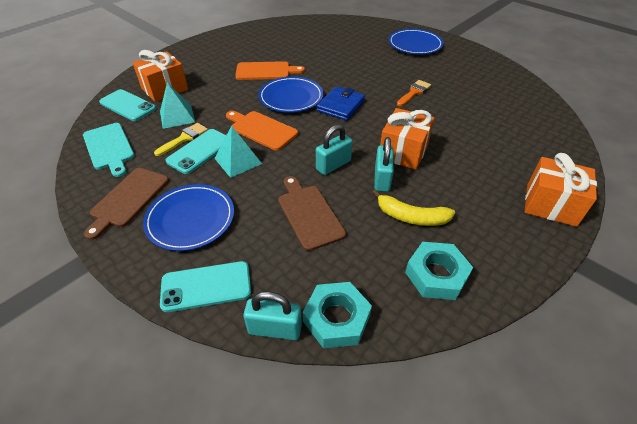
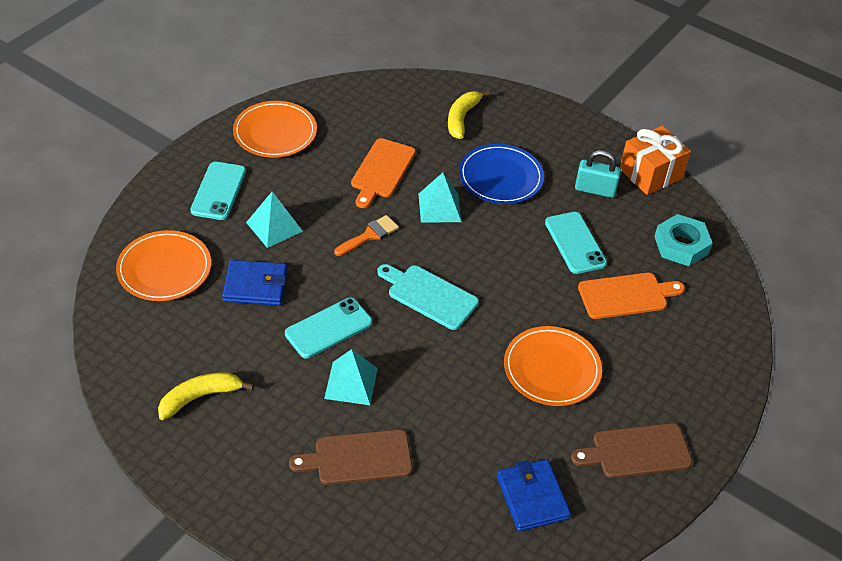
blue plate: [143,184,234,251] [258,77,323,113] [388,29,444,54] = 3 -> [459,144,544,204] = 1
blue wallet: [317,86,365,121] = 1 -> [222,260,287,306] [497,459,571,531] = 2
orange gift: [132,50,188,102] [380,108,434,170] [525,153,597,227] = 3 -> [620,125,691,195] = 1
orange plate: none = 0 -> [116,230,211,301] [233,101,317,158] [504,326,602,406] = 3
turquoise nut: [303,282,372,348] [405,242,473,300] = 2 -> [654,214,713,266] = 1
turquoise padlock: [243,291,302,340] [316,124,352,175] [374,137,394,192] = 3 -> [575,150,621,198] = 1
turquoise pyramid: [160,82,195,129] [214,125,262,178] = 2 -> [246,192,303,248] [324,349,378,405] [418,173,461,223] = 3
yellow banana: [372,189,455,226] = 1 -> [158,372,254,420] [448,90,490,139] = 2
yellow brush: [154,123,208,156] = 1 -> none = 0

